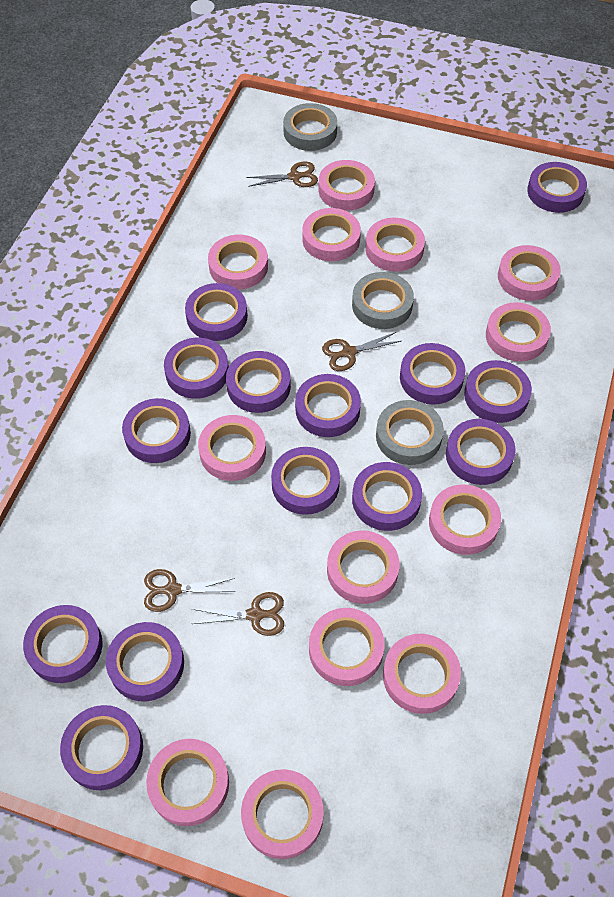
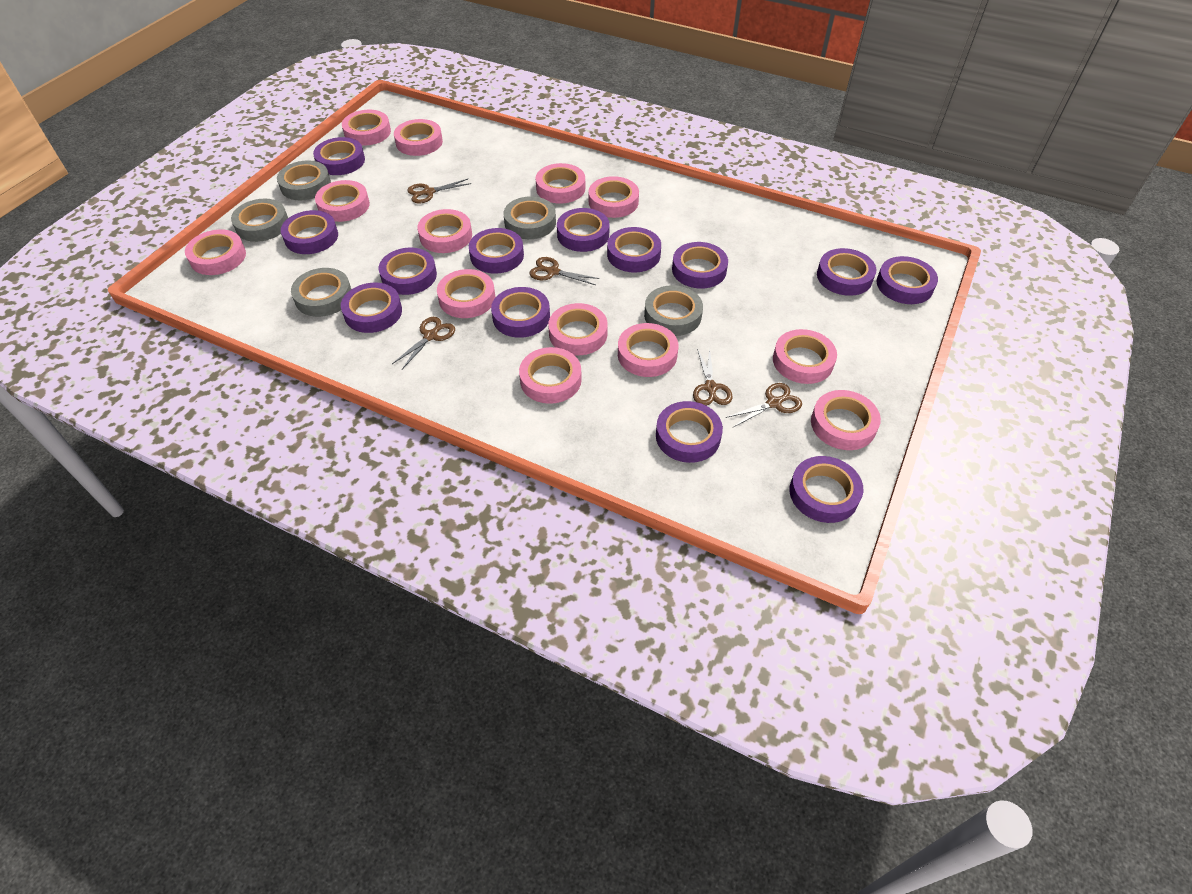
brown scissors: [144,569,235,612] [192,592,284,636] [246,161,318,187] [322,332,401,371] = 4 -> [392,317,455,369] [407,179,471,203] [529,257,600,285] [693,348,733,406] [725,383,802,427] = 5
grey tape: [283,103,337,151] [352,272,414,329] [376,400,444,465] = 3 -> [231,199,288,242] [277,160,331,200] [291,268,351,317] [504,196,556,239] [644,285,703,336] = 5
purple tape: [23,605,103,683] [60,705,143,790] [106,622,184,701] [122,398,191,463] [164,338,229,399] [185,283,248,341] [226,351,291,413] [271,447,340,515] [295,374,361,437] [352,462,422,531] [400,343,465,404] [446,419,516,485] [464,360,532,423] [527,162,587,213] = 14 -> [281,210,338,254] [313,137,365,175] [341,283,402,333] [379,248,437,295] [469,228,524,274] [491,287,550,338] [557,208,609,252] [607,227,661,273] [656,401,723,463] [672,242,728,289] [789,456,864,523] [817,248,876,296] [877,256,938,304] = 13

